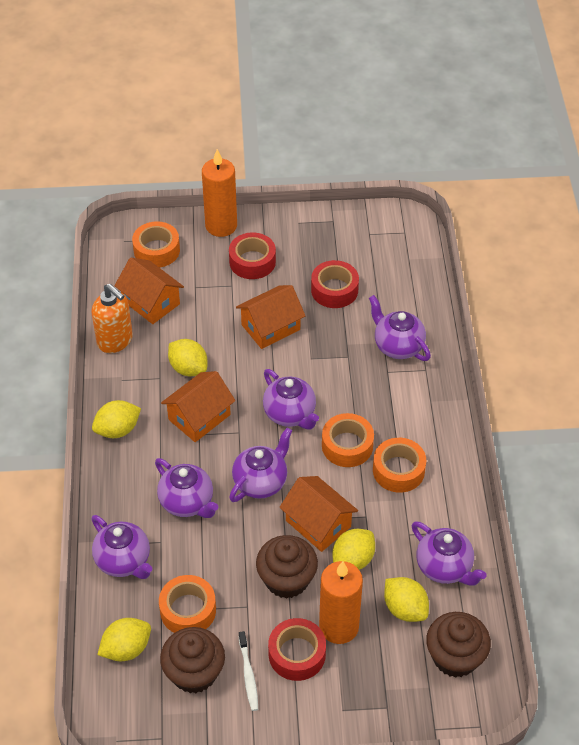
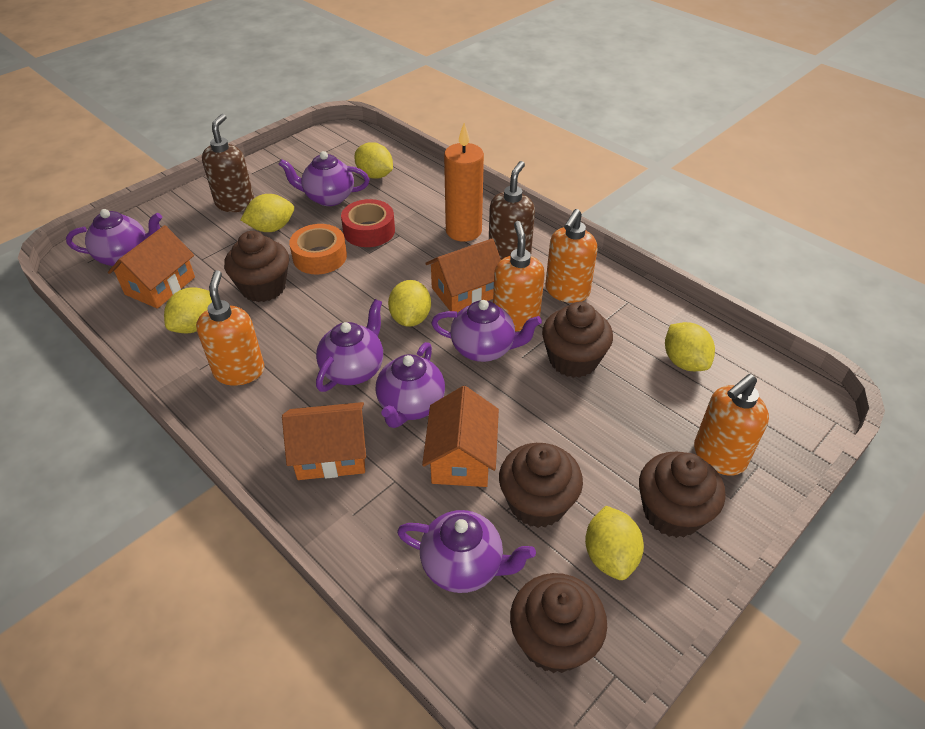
brown cupcake: [160,627,225,693] [256,535,318,599] [426,612,491,678] = 3 -> [224,231,289,302] [499,443,583,528] [510,573,607,673] [542,302,613,378] [639,452,726,538] = 5
brown soap dispenser: none = 0 -> [202,114,254,212] [489,161,535,260] = 2
orange candle: [202,149,237,237] [319,561,363,644] = 2 -> [444,123,484,242] = 1
orange soap dispenser: [91,284,133,353] = 1 -> [196,270,264,386] [493,221,545,331] [545,209,598,303] [694,374,769,476] = 4
orange tape: [132,221,180,268] [159,575,216,633] [322,413,374,467] [373,438,426,493] = 4 -> [289,224,347,275] = 1
red tape: [229,232,276,279] [268,618,326,681] [311,260,359,308] = 3 -> [341,199,395,247] = 1
white toothbrush: [239,631,258,711] = 1 -> none = 0
yellow lemon: [92,400,141,438] [97,618,151,661] [168,339,208,376] [332,529,375,570] [384,577,429,622] = 5 -> [164,287,212,333] [241,194,294,232] [354,142,393,179] [388,280,431,327] [585,506,644,580] [665,322,715,371] = 6

